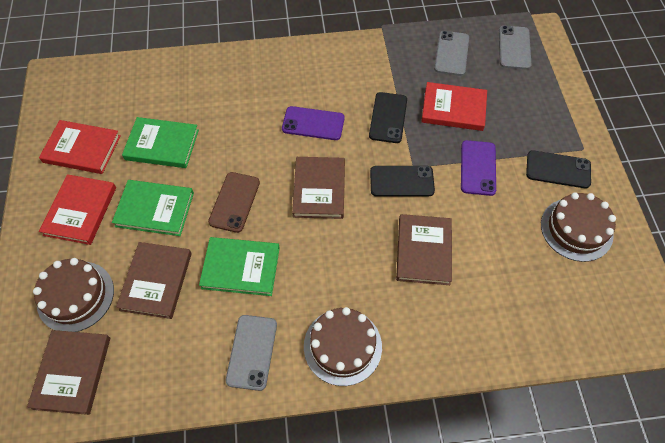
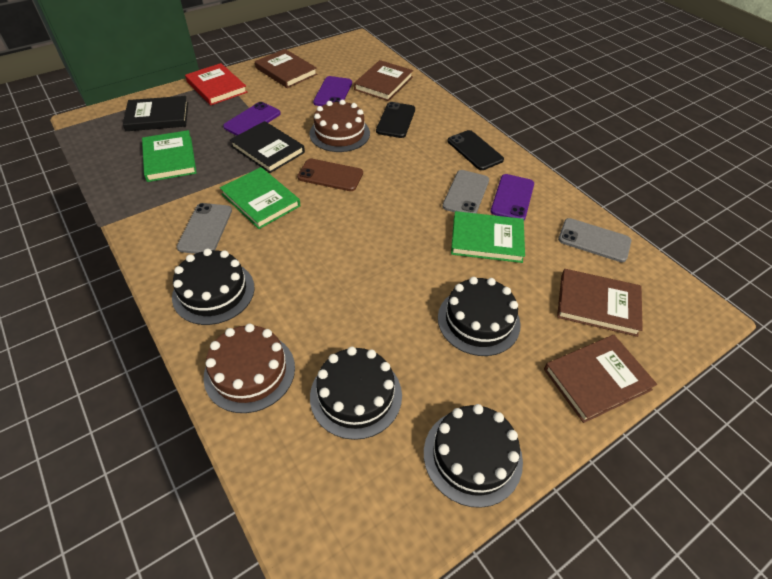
black book: none = 0 -> [123,96,188,131] [230,121,305,173] = 2
black cake: none = 0 -> [172,249,255,325] [310,346,402,440] [424,404,523,508] [438,277,521,356] = 4
black phone: [369,92,407,143] [370,166,435,197] [526,150,591,188] = 3 -> [376,102,415,138] [447,130,504,170] = 2
brown cake: [33,258,114,332] [304,307,382,386] [541,192,616,262] = 3 -> [203,324,295,413] [309,100,370,152] = 2
purple phone: [282,106,345,140] [461,140,496,196] = 2 -> [223,102,281,135] [313,76,352,106] [491,174,534,220] = 3
red book: [39,120,121,174] [39,174,116,245] [421,82,487,131] = 3 -> [185,63,247,105] = 1

